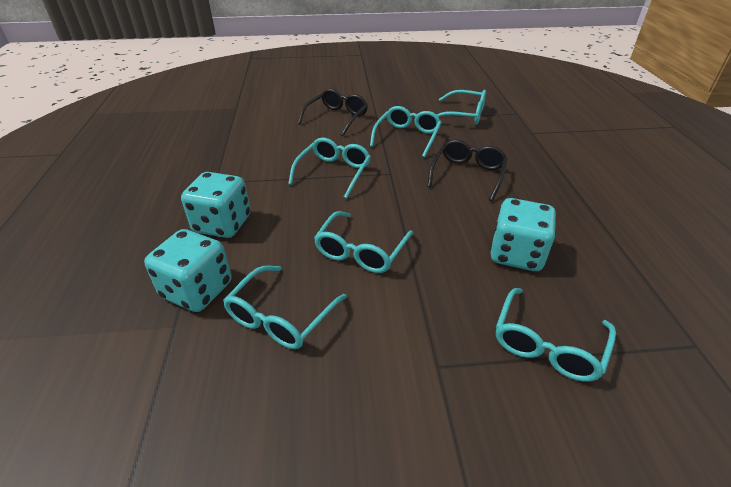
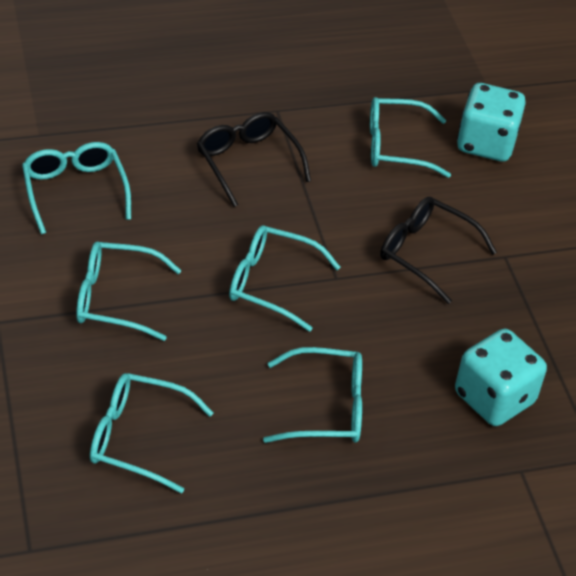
turquoise dice: [144,229,232,312] [181,172,251,238] [490,198,557,271] = 3 -> [455,329,547,426] [457,83,526,162] = 2

